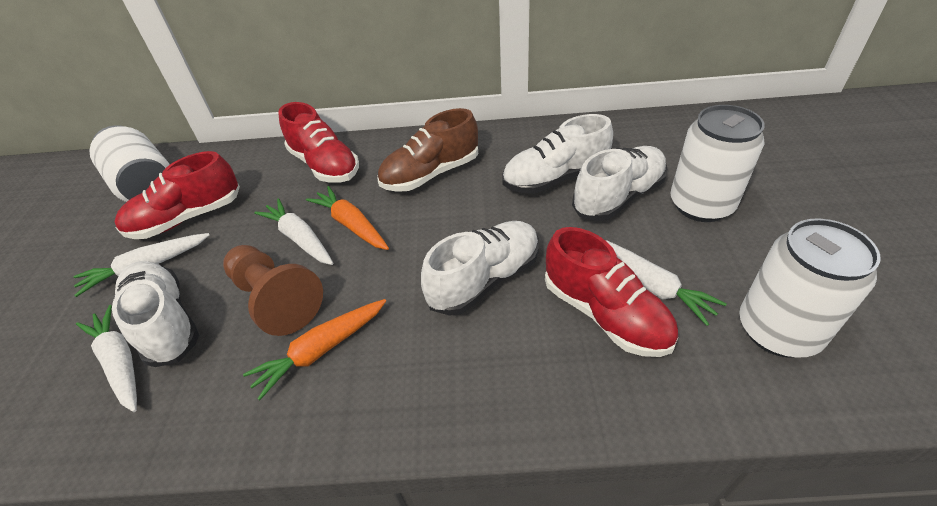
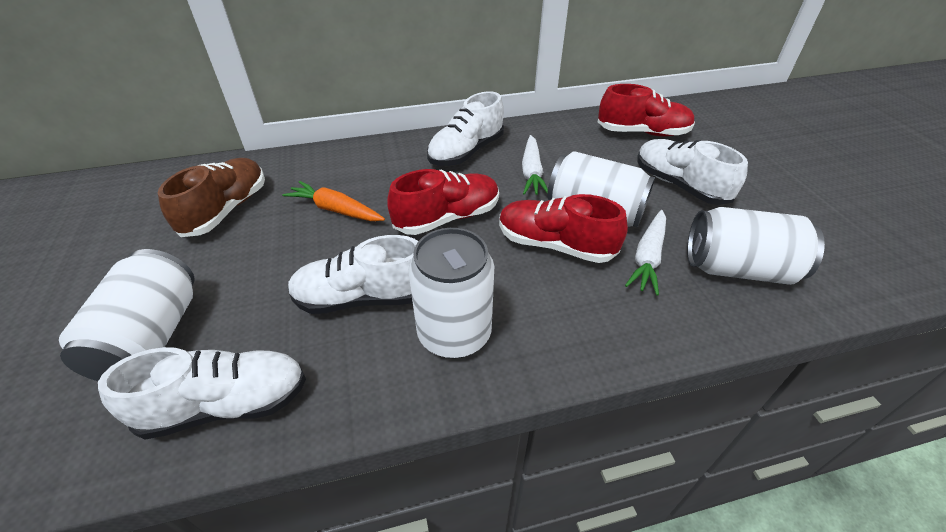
brown pawn: [223,245,323,336] = 1 -> none = 0
orange carrot: [243,299,386,400] [306,186,389,250] = 2 -> [283,181,385,221] = 1
white can: [89,126,170,202] [670,105,765,222] [739,218,881,358] = 3 -> [59,249,195,381] [408,228,494,359] [547,151,655,228] [687,207,825,285] = 4
white carrot: [74,233,210,297] [76,305,137,412] [254,198,334,265] [605,240,727,326] = 4 -> [522,135,548,195] [625,210,666,296] = 2

